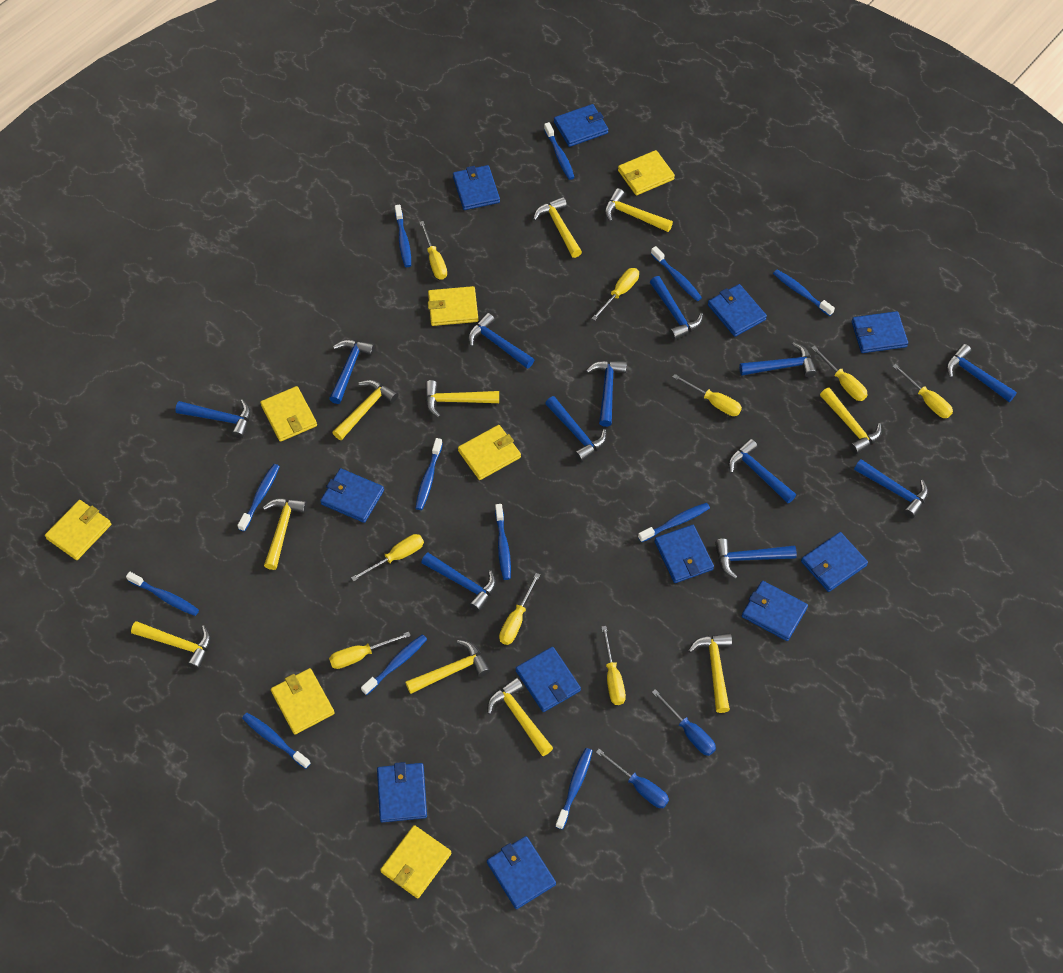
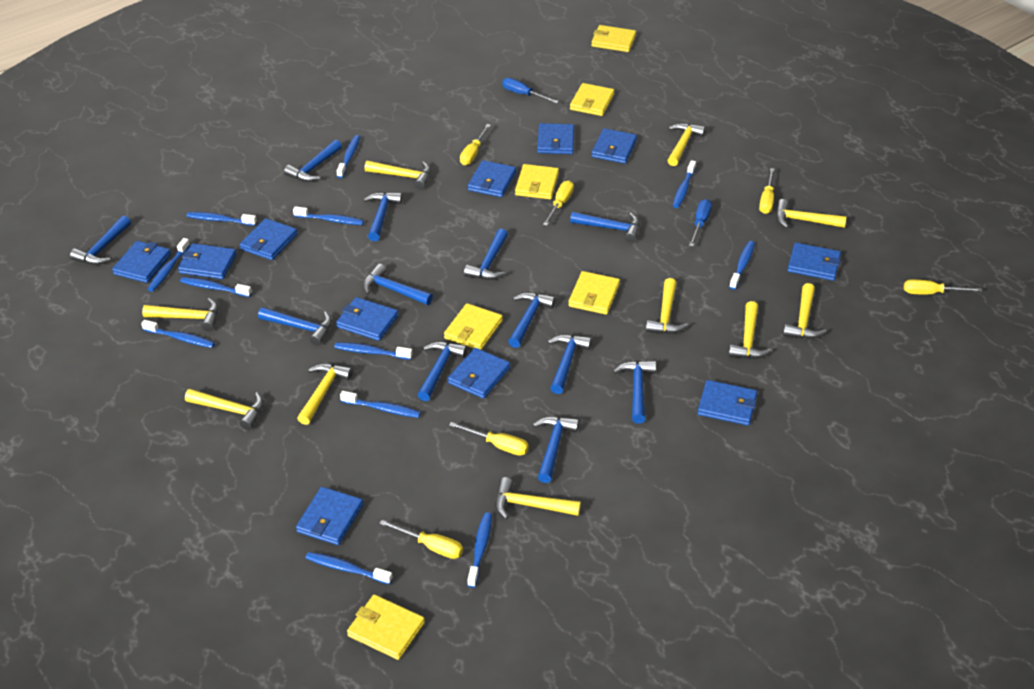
yellow screwdriver: [329,632,411,669] [351,534,424,582] [419,221,447,280] [499,573,540,645] [591,268,639,321] [601,626,626,705] [673,374,742,416] [811,346,868,401] [892,364,953,418] = 9 -> [379,520,463,559] [449,422,529,455] [460,124,491,165] [543,180,574,226] [759,168,774,214] [904,279,982,294] = 6
yellow wallet: [45,500,111,560] [260,386,317,442] [271,668,335,734] [380,825,451,898] [428,286,478,326] [458,425,521,480] [618,150,675,195] = 7 -> [347,595,425,660] [444,303,503,350] [515,164,559,199] [568,271,620,315] [570,83,614,116] [591,25,636,52] = 6

